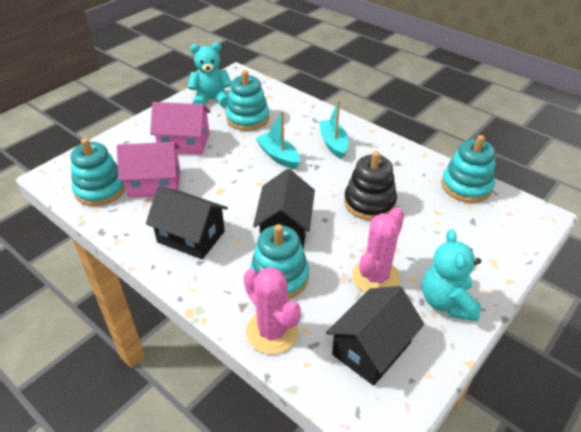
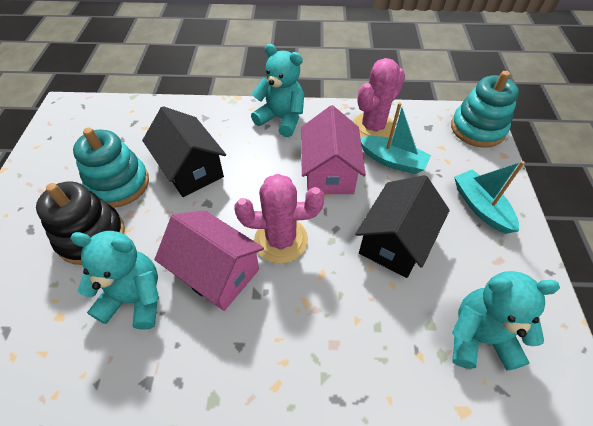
black house: [146,187,228,259] [253,169,315,249] [326,286,424,386] = 3 -> [142,106,226,197] [355,175,450,278] = 2
turquoise stacking toy: [71,138,125,206] [226,70,269,131] [250,224,309,299] [442,135,495,203] = 4 -> [73,128,149,208] [451,71,519,148] = 2
turquoise teddy bear: [188,42,231,108] [422,229,481,321] = 2 -> [70,231,159,330] [251,44,304,137] [452,271,560,371] = 3

